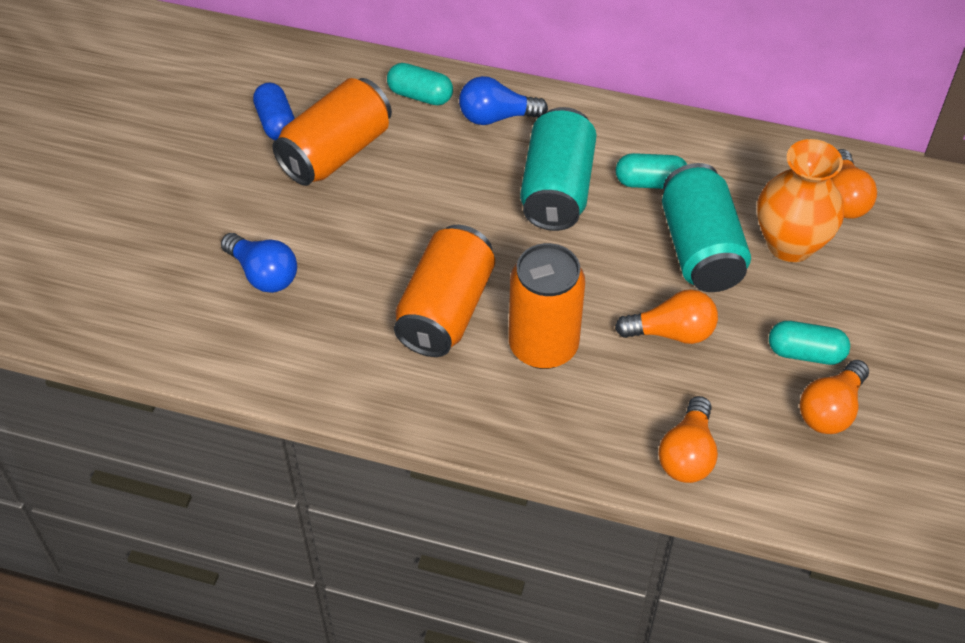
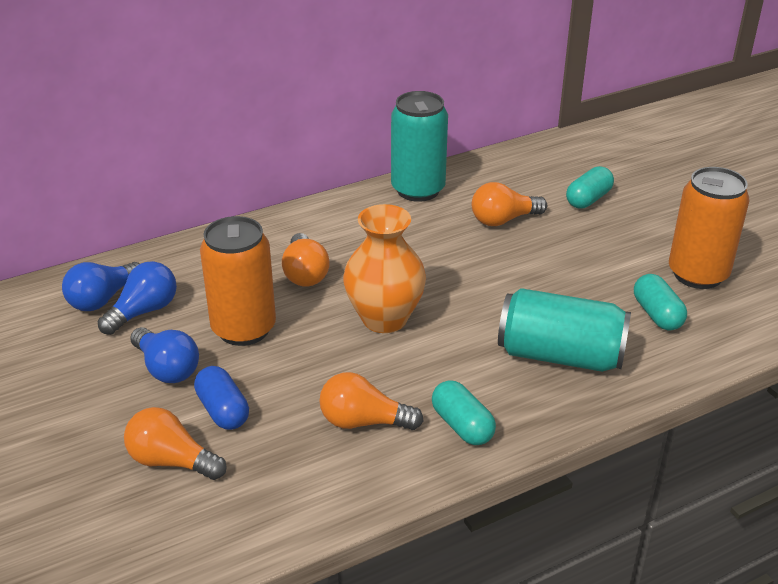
blue light bulb: [221,233,297,293] [459,76,548,125] = 2 -> [62,262,140,311] [98,261,177,335] [130,327,199,383] = 3
orange can: [272,78,392,186] [394,225,495,357] [509,243,585,369] = 3 -> [200,216,276,346] [669,167,749,289] = 2

